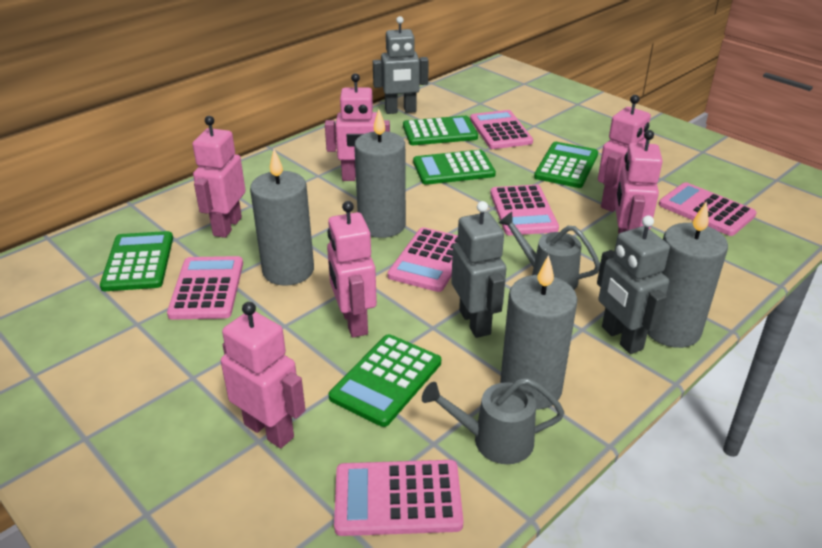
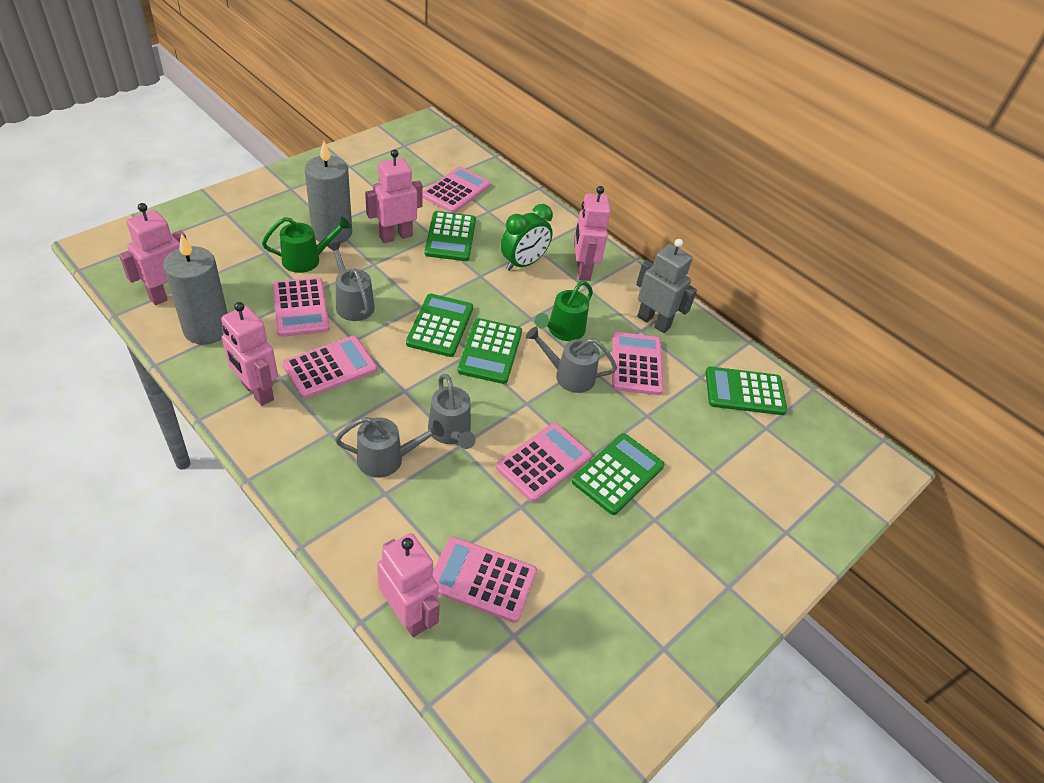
green clock: none = 0 -> [501,204,553,271] = 1
green watering can: none = 0 -> [262,216,351,273] [535,281,593,341] = 2
grey candle: [250,149,314,286] [354,109,406,238] [500,255,578,410] [647,201,728,348] = 4 -> [163,233,228,345] [305,141,352,245] = 2
grey robot: [373,16,429,114] [451,201,506,338] [597,215,670,354] = 3 -> [636,239,697,333] = 1
grey watering can: [422,378,564,464] [499,212,600,290] = 2 -> [327,242,375,321] [335,417,444,478] [428,374,476,449] [526,327,617,393] = 4
pink robot: [193,116,246,238] [221,302,305,448] [325,73,390,181] [327,201,377,338] [598,95,651,212] [615,130,663,234] = 6 -> [119,203,187,305] [221,302,278,406] [365,149,423,243] [377,533,440,637] [574,186,611,281] = 5

